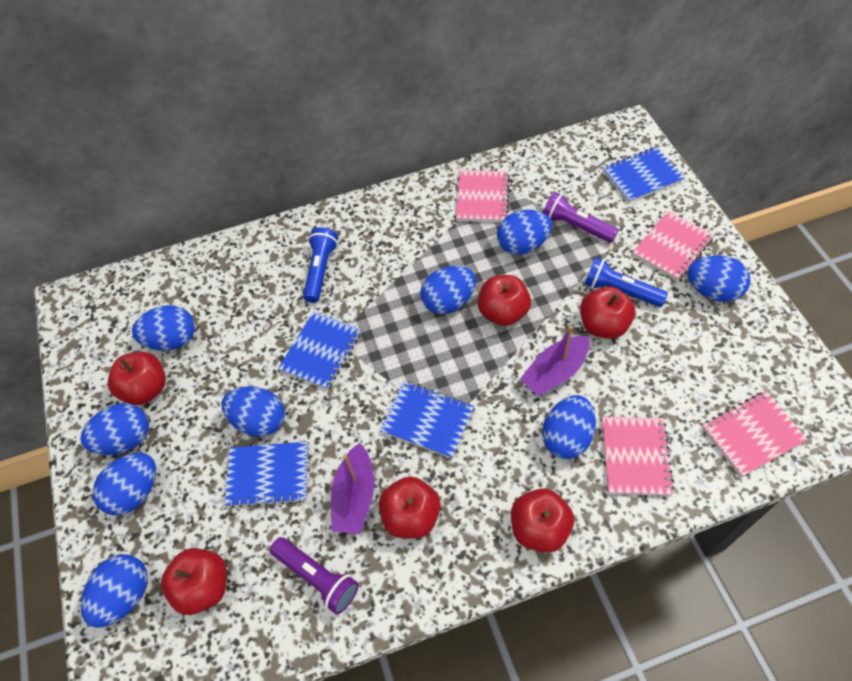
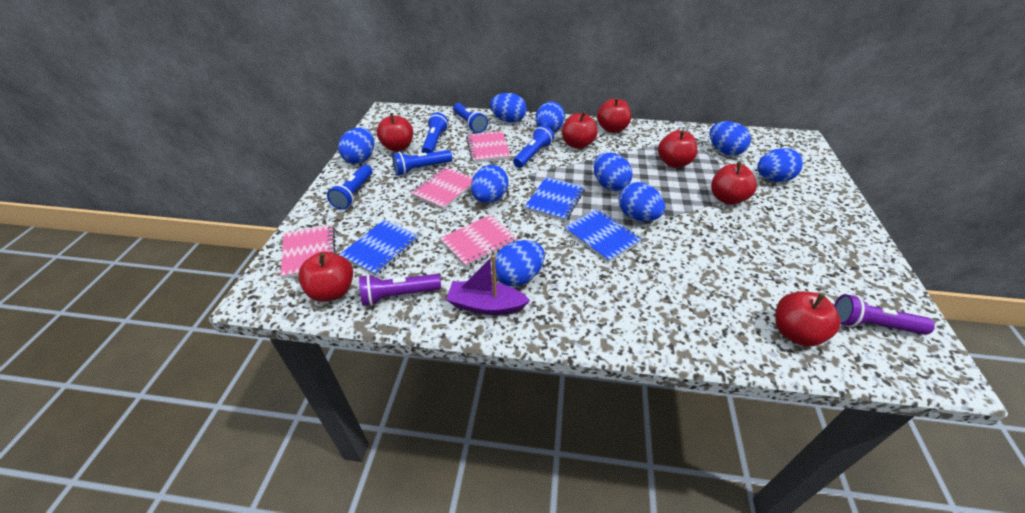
blue flashlight: [303,227,338,303] [585,257,668,307] = 2 -> [327,165,372,210] [392,150,452,176] [422,112,448,153] [453,103,488,133] [513,125,554,168] = 5
blue notebook: [225,442,308,508] [278,312,361,390] [380,381,474,459] [603,147,685,203] = 4 -> [339,220,419,276] [525,177,585,221] [565,209,642,263] = 3
purple boat: [331,443,374,534] [520,326,590,396] = 2 -> [446,255,530,315] = 1
red apple: [108,352,166,405] [161,548,227,615] [379,476,441,539] [478,275,531,326] [511,488,574,553] [580,286,635,339] = 6 -> [298,252,353,302] [377,113,413,151] [562,111,598,149] [597,97,631,133] [658,130,697,168] [711,162,757,205] [775,292,841,347] = 7

